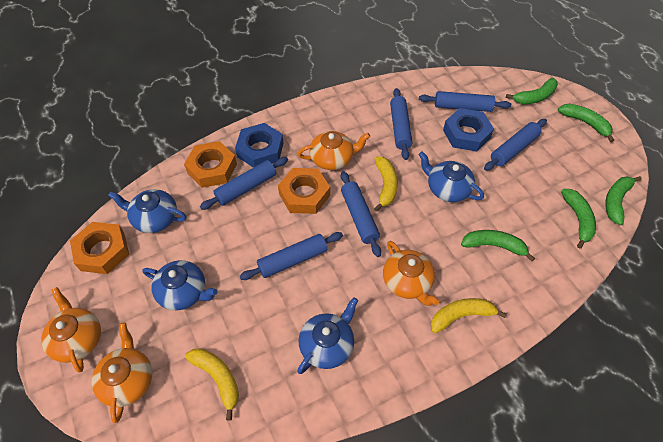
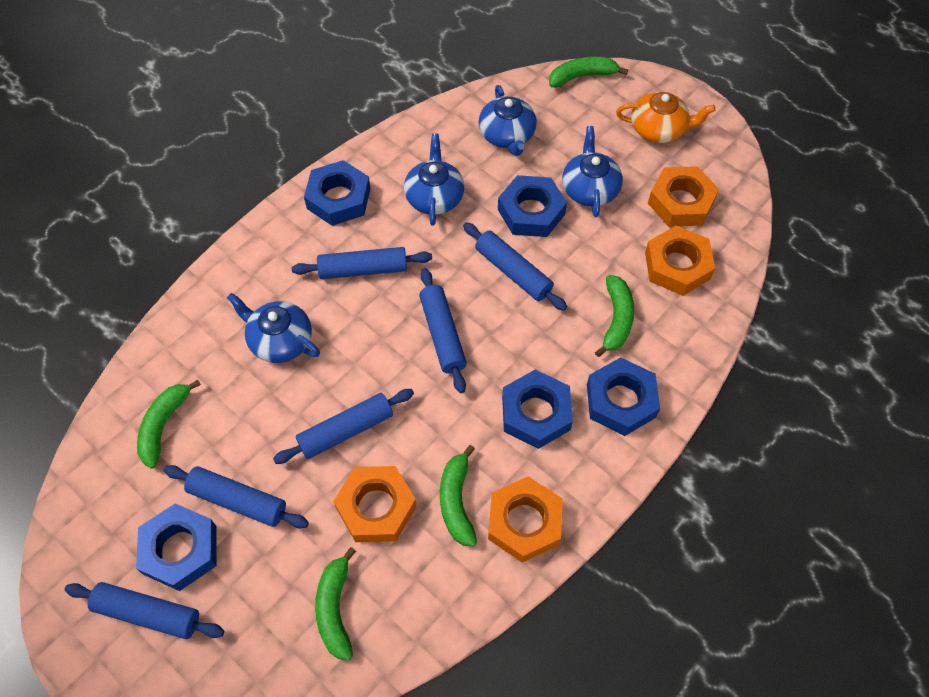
blue nut: [235,123,284,168] [443,108,494,151] = 2 -> [136,504,217,591] [304,160,371,226] [498,175,567,237] [502,369,573,449] [587,357,660,436] = 5
orange nut: [70,222,129,274] [184,141,237,188] [278,168,330,214] = 3 -> [334,466,417,542] [488,476,563,563] [645,226,715,296] [648,166,719,227] = 4
orange teapot: [41,287,101,372] [92,323,152,423] [298,131,370,170] [383,241,439,306] = 4 -> [616,92,716,143] = 1
yellow banana: [185,348,239,421] [374,157,398,211] [431,298,507,333] = 3 -> none = 0

